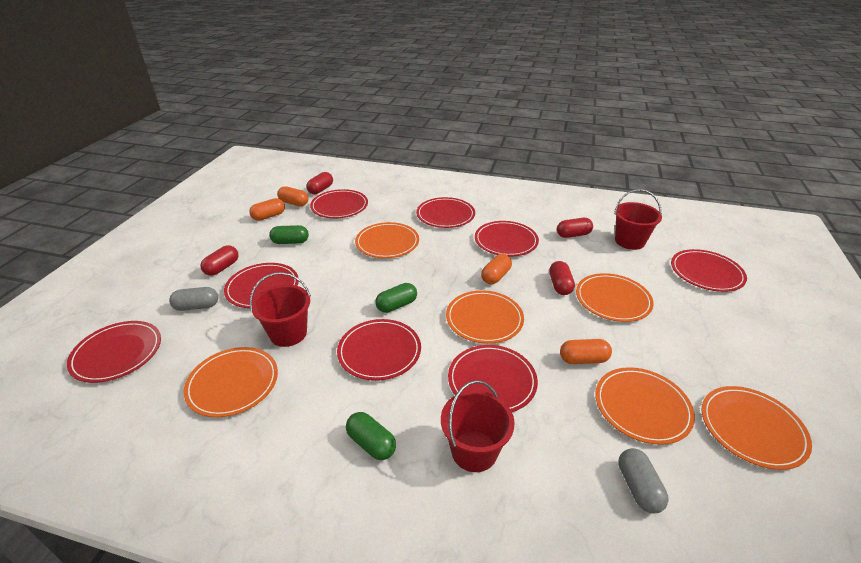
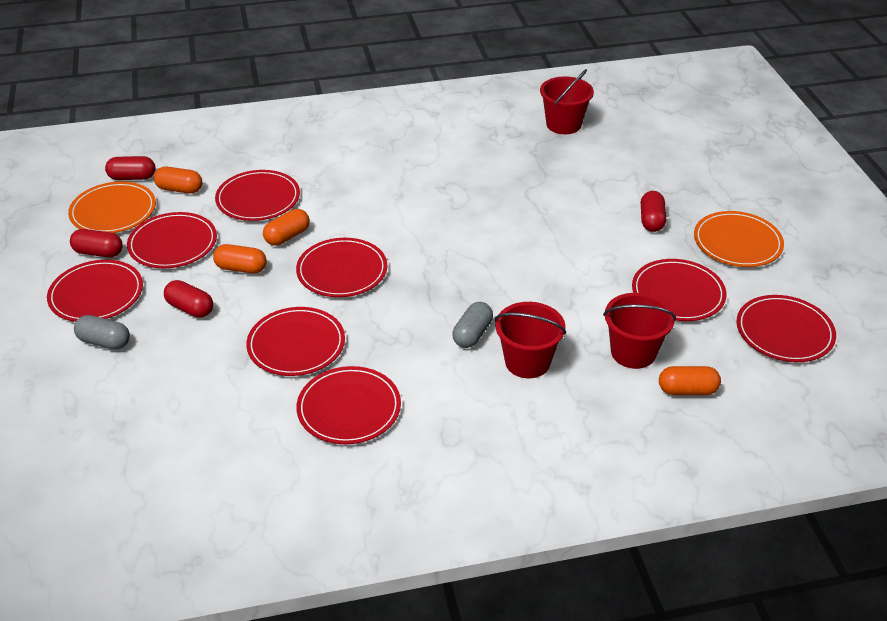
green capsule: [269,225,309,244] [346,412,396,460] [375,283,417,313] = 3 -> none = 0
orange plate: [184,347,278,417] [355,222,419,258] [446,290,524,344] [576,273,654,322] [595,367,695,445] [702,386,812,470] = 6 -> [68,181,156,233] [694,211,784,267] = 2

